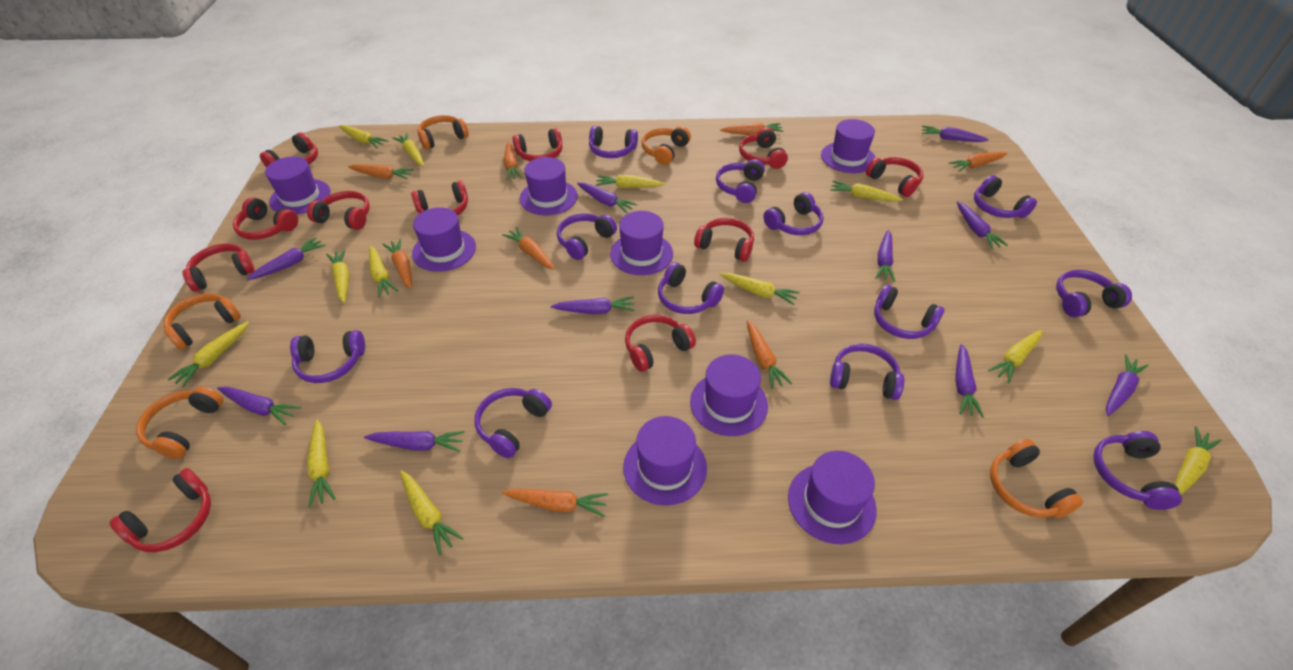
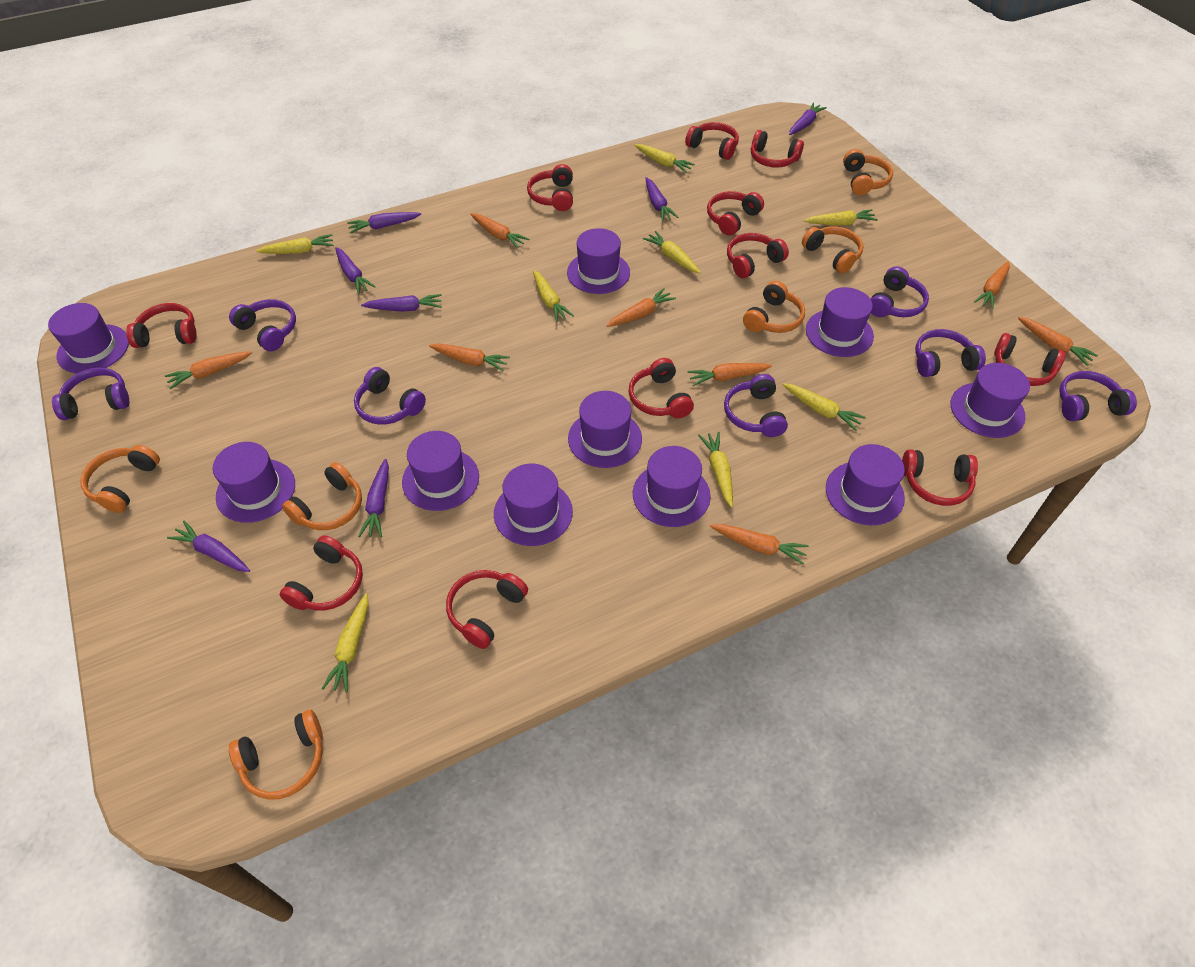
orange headphones: [136,386,223,459] [164,293,241,350] [417,115,469,149] [641,126,691,165] [990,439,1083,518] = 5 -> [80,445,160,513] [229,710,323,800] [282,462,362,530] [743,281,805,333] [802,226,863,274] [843,149,893,195] = 6
purple carrot: [217,387,301,425] [247,237,326,280] [364,431,465,452] [551,296,635,314] [577,183,637,213] [875,230,895,282] [922,125,989,142] [955,344,984,418] [957,201,1008,249] [1106,354,1149,416] = 10 -> [167,521,250,572] [335,247,376,294] [347,212,421,234] [358,459,389,537] [361,294,442,312] [645,177,678,221] [789,103,827,135] = 7
purple hat: [265,156,330,214] [412,207,476,272] [520,157,578,215] [610,211,673,275] [623,416,707,506] [690,355,768,436] [788,451,877,544] [821,119,876,173] = 8 -> [48,303,129,374] [213,442,295,523] [402,431,479,511] [494,464,573,546] [567,228,630,294] [568,391,642,468] [633,446,711,527] [806,287,874,357] [826,444,905,525] [951,363,1030,438] = 10
purple headphones: [290,330,365,383] [475,388,552,458] [557,213,617,260] [589,126,638,158] [658,262,724,314] [716,159,765,203] [763,192,824,235] [830,343,904,400] [874,285,945,339] [974,175,1037,218] [1056,270,1132,317] [1093,431,1182,510] = 12 -> [52,368,129,420] [229,299,296,351] [354,367,426,425] [724,374,788,437] [871,266,929,317] [915,329,986,377] [1059,371,1137,421] = 7
yellow carrot: [168,321,249,387] [307,420,336,508] [326,249,349,303] [339,125,389,148] [369,246,398,298] [393,133,424,167] [400,470,463,555] [596,175,665,188] [720,273,800,305] [830,181,903,202] [988,330,1042,383] [1175,426,1222,495] = 12 -> [256,234,334,254] [322,593,368,693] [533,270,574,322] [634,144,695,173] [643,231,701,274] [698,432,733,508] [783,383,866,431] [804,209,878,226] = 8

